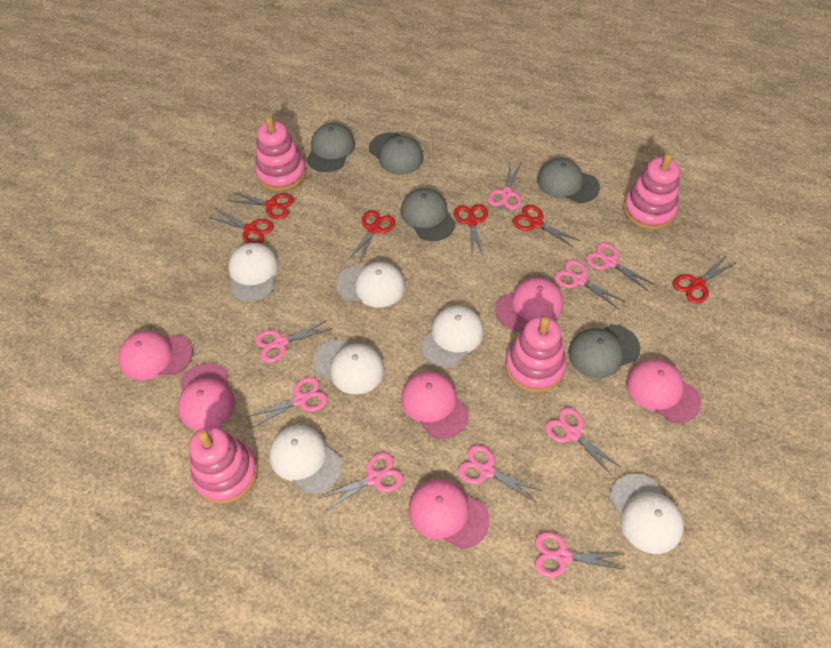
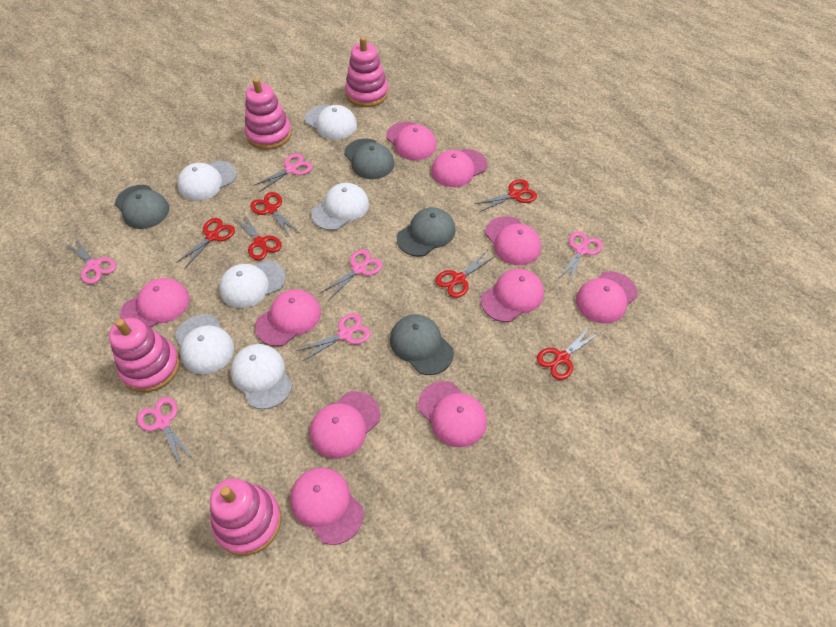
grey cap: [307,123,355,172] [369,132,424,175] [401,188,456,241] [537,158,600,203] [568,324,641,378] = 5 -> [115,185,169,229] [344,138,395,179] [390,314,454,375] [397,207,455,257] = 4
pink cap: [118,331,193,381] [178,363,235,431] [401,371,469,439] [409,479,490,549] [495,277,563,331] [626,359,701,423] = 6 -> [120,278,189,328] [255,289,321,346] [290,467,364,545] [310,391,380,459] [386,122,437,160] [418,381,487,447] [431,149,487,187] [481,269,544,322] [485,216,541,265] [576,271,638,324] = 10
pink scissors: [247,377,327,428] [255,320,332,363] [320,452,403,511] [458,445,542,503] [488,160,522,210] [535,532,626,577] [545,407,622,477] [554,260,625,309] [586,242,656,292] = 9 -> [65,237,116,284] [137,397,194,466] [253,154,313,192] [297,313,371,361] [320,249,382,300] [559,231,603,284] = 6

